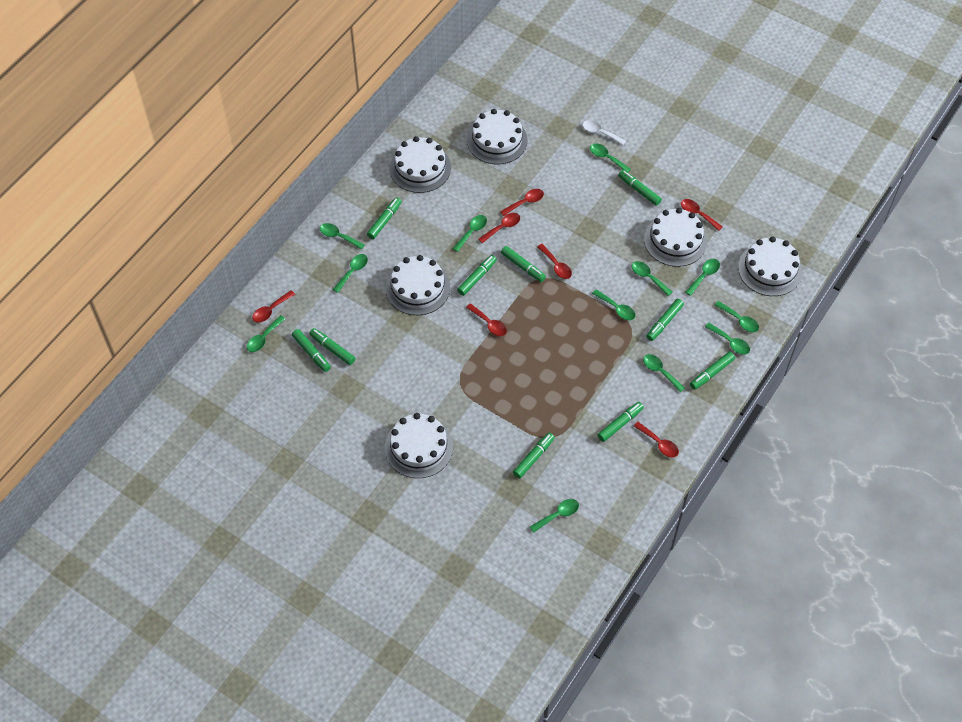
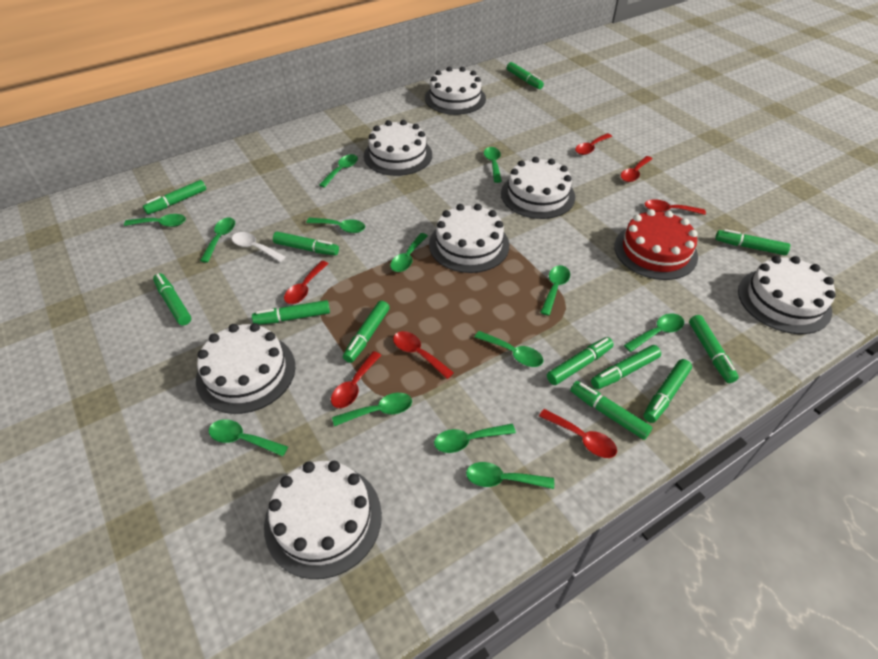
green marker: [292,329,331,372] [309,328,356,365] [367,197,402,239] [457,255,497,296] [501,246,546,282] [513,432,555,479] [598,402,644,442] [618,170,662,206] [646,299,684,341] [690,352,735,390] = 10 -> [143,180,206,214] [153,273,191,325] [252,300,330,325] [273,232,339,255] [343,301,390,363] [507,62,544,89] [547,337,614,385] [570,381,653,440] [591,345,661,389] [644,359,692,423] [689,315,739,383] [715,229,790,255] = 12
green spoon: [247,315,285,352] [320,223,365,250] [333,254,368,293] [453,215,487,252] [530,499,579,533] [590,143,631,173] [592,289,636,320] [631,261,672,296] [643,354,685,392] [685,259,720,296] [705,323,750,355] [715,301,759,332] = 12 -> [124,214,186,227] [200,218,235,263] [209,419,288,457] [306,218,365,233] [319,154,358,188] [332,393,412,426] [390,233,428,272] [434,424,516,453] [466,462,554,489] [474,331,543,367] [484,147,502,183] [540,265,570,316] [624,313,684,352] = 13
red cake: none = 0 -> [614,209,698,280] = 1
white cake: [385,413,453,478] [386,255,450,315] [390,136,451,193] [467,109,527,165] [644,208,707,267] [738,236,803,296] = 6 -> [196,323,295,414] [264,461,382,579] [364,120,432,176] [425,67,486,115] [429,204,509,273] [501,157,575,219] [738,256,836,334] = 7

